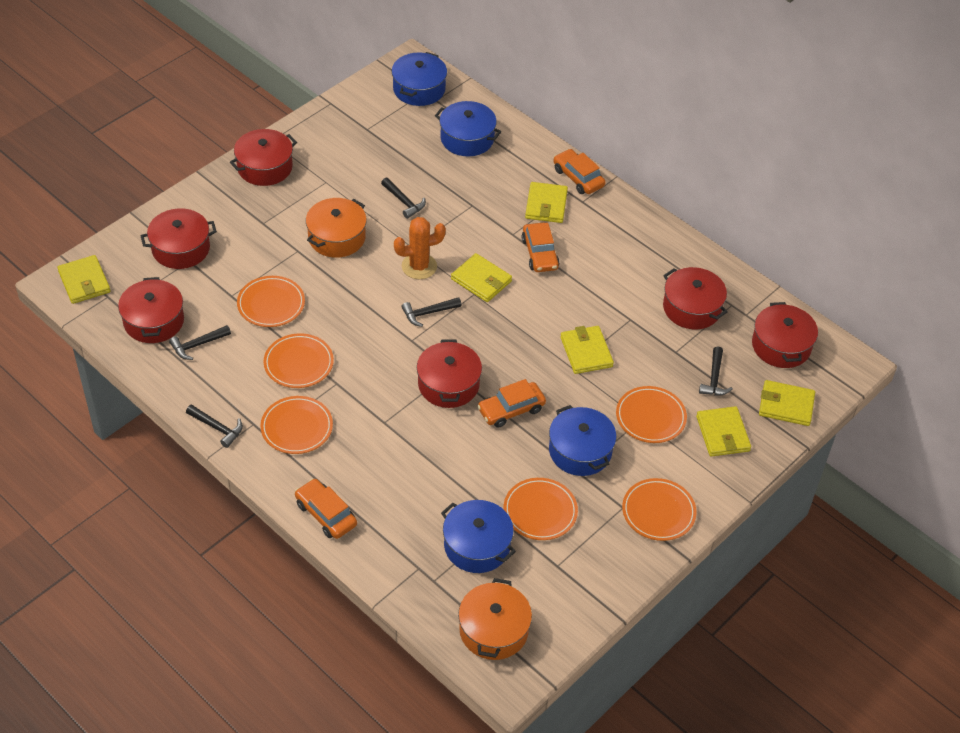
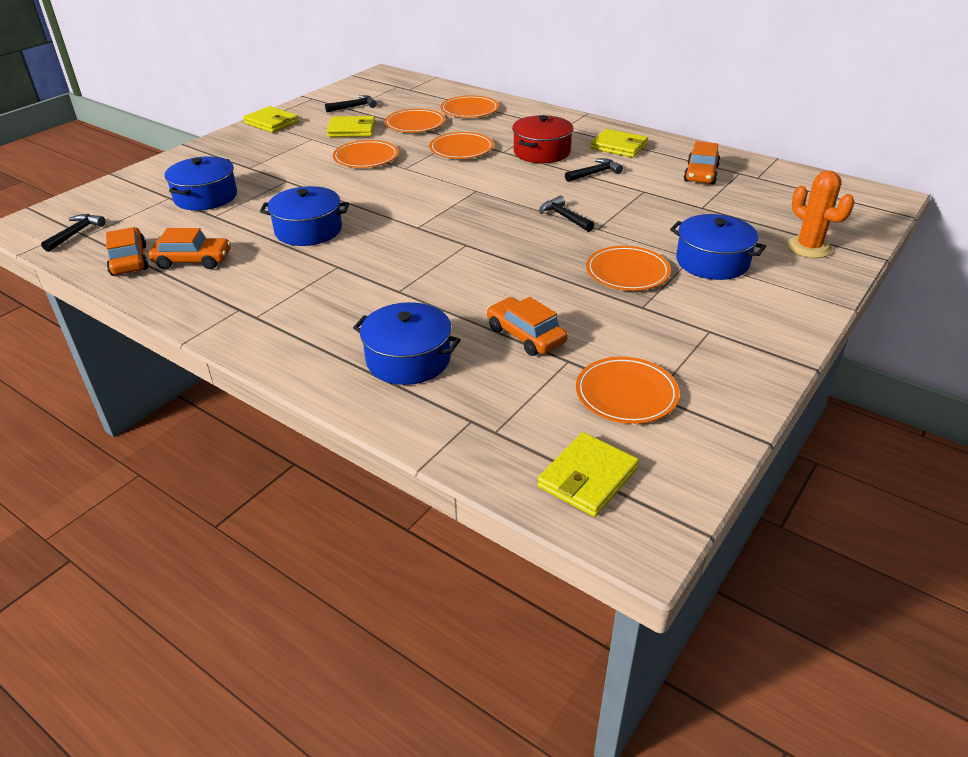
black hammer: [169,325,231,360] [186,404,243,448] [381,178,426,219] [401,297,462,327] [699,346,733,395] = 5 -> [41,214,105,252] [325,95,377,113] [539,196,594,232] [565,158,623,182] = 4
orange pot: [306,198,367,258] [458,578,532,660] = 2 -> none = 0
red pot: [118,277,184,343] [140,208,217,269] [230,129,297,186] [417,340,482,408] [663,267,728,329] [752,302,818,368] = 6 -> [512,115,573,163] = 1
yellow wallet: [57,255,111,304] [451,253,512,302] [525,182,568,223] [560,326,614,374] [696,406,751,457] [759,380,815,426] = 6 -> [243,106,299,133] [327,116,376,137] [537,432,639,517] [590,129,648,158] = 4

